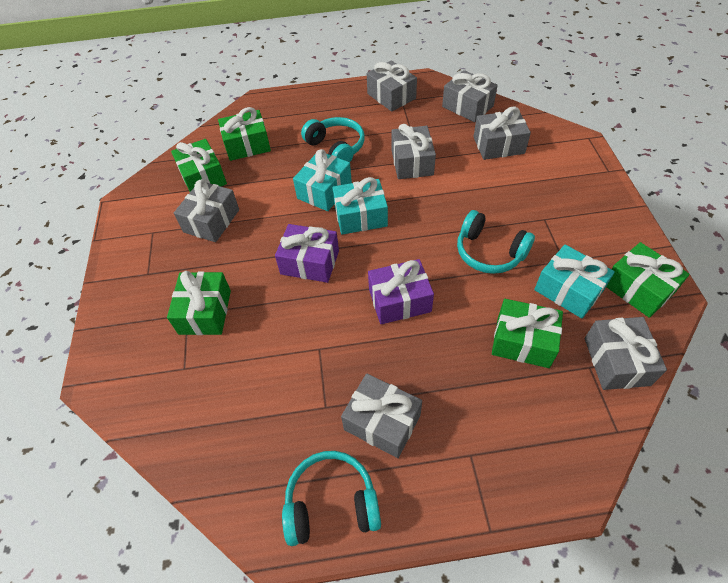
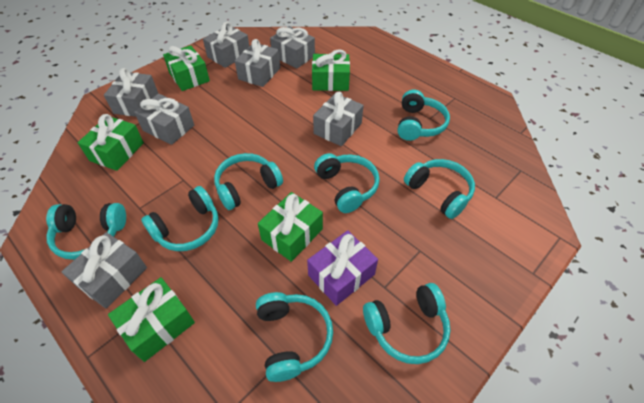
purple gift: [275,224,339,283] [368,259,434,324] = 2 -> [307,230,378,306] = 1
turquoise gift: [293,149,352,211] [332,177,388,235] [534,244,615,318] = 3 -> none = 0
turquoise headphones: [282,451,381,546] [301,117,365,162] [457,210,535,274] = 3 -> [46,203,126,260] [141,186,219,251] [214,153,283,210] [256,292,333,382] [314,153,380,213] [363,283,451,364] [397,90,450,141] [404,159,475,219] = 8

